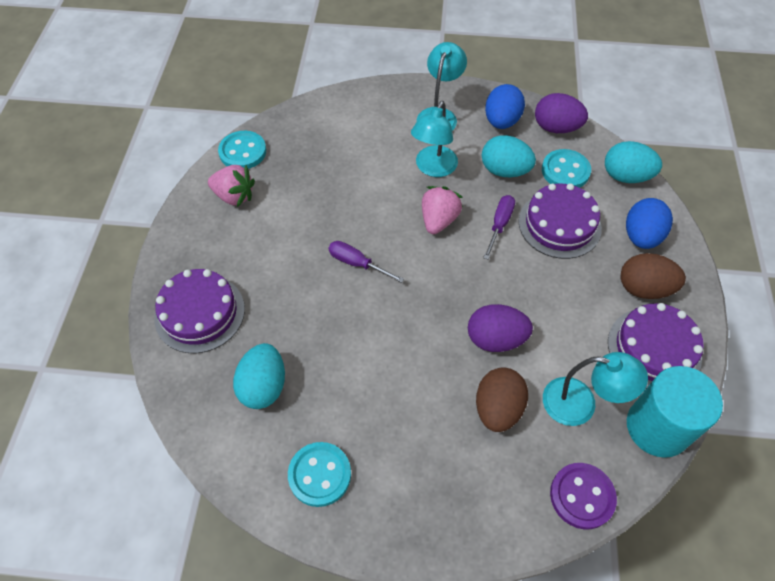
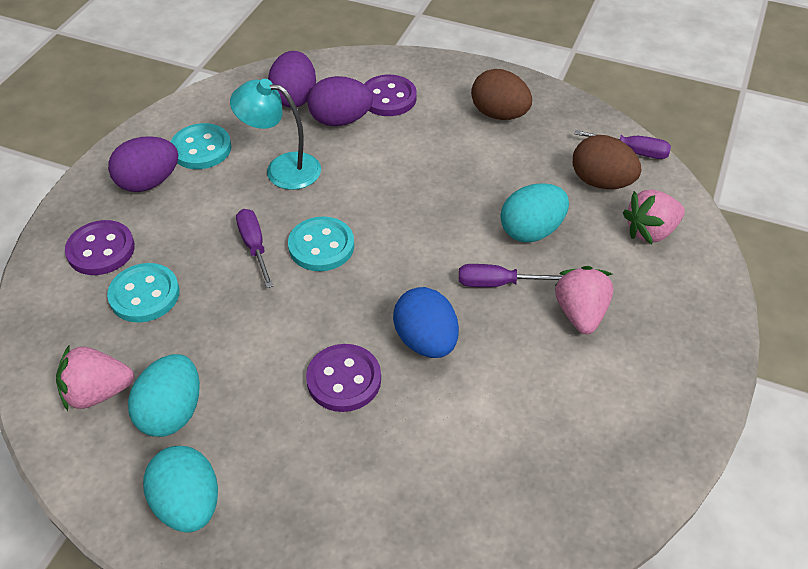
blue egg: [485,84,525,129] [626,198,673,249] = 2 -> [393,287,459,358] = 1
pink strawberry: [208,165,255,207] [422,186,463,234] = 2 -> [56,345,134,411] [555,266,614,334] [623,189,685,244] = 3
purple button: [550,463,617,530] = 1 -> [65,220,135,275] [306,344,381,412] [364,75,417,116] = 3
purple cake: [154,269,245,353] [519,183,602,259] [608,303,704,389] = 3 -> none = 0
purple egg: [468,304,533,352] [535,93,588,133] = 2 -> [108,136,178,192] [268,51,316,107] [308,76,373,126] = 3
purple screwdriver: [329,241,404,283] [483,195,515,259] = 2 -> [236,209,273,288] [459,264,563,287] [575,130,671,159] = 3
turquoise cylinder: [627,366,723,458] = 1 -> none = 0
turquoise lamp: [411,101,458,177] [417,42,467,131] [543,352,648,426] = 3 -> [230,79,321,190] = 1

